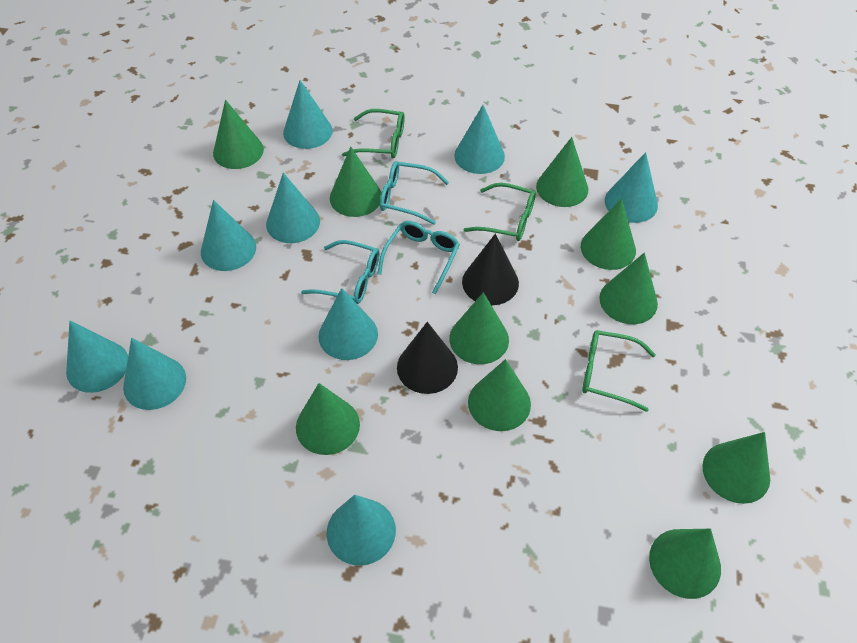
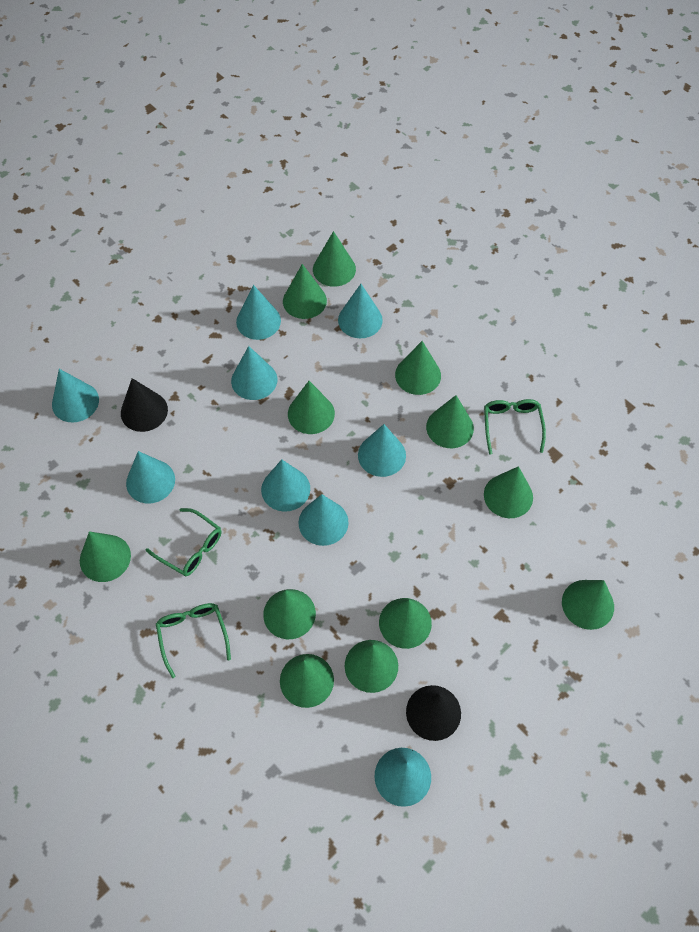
green cone: [213,100,264,169] [296,383,360,455] [330,147,381,217] [449,292,509,364] [468,359,531,431] [536,137,588,207] [581,199,636,270] [599,253,658,324] [649,529,721,599] [702,432,770,504] = 10 -> [80,531,131,582] [263,589,316,639] [280,654,334,708] [283,264,327,319] [288,381,335,434] [313,231,356,287] [345,640,398,693] [379,598,432,649] [395,341,441,395] [426,395,474,448] [484,466,533,518] [562,580,614,630] = 12
turquoise glasses: [301,240,379,304] [377,221,460,294] [380,161,449,225] = 3 -> none = 0

